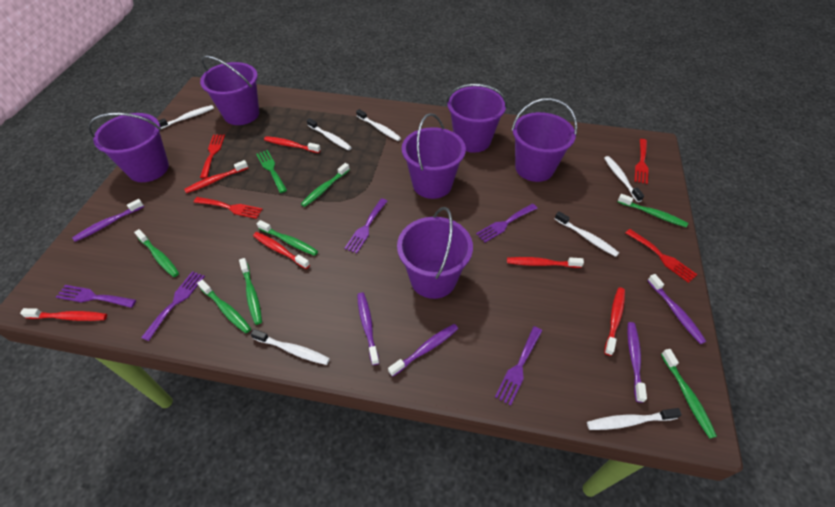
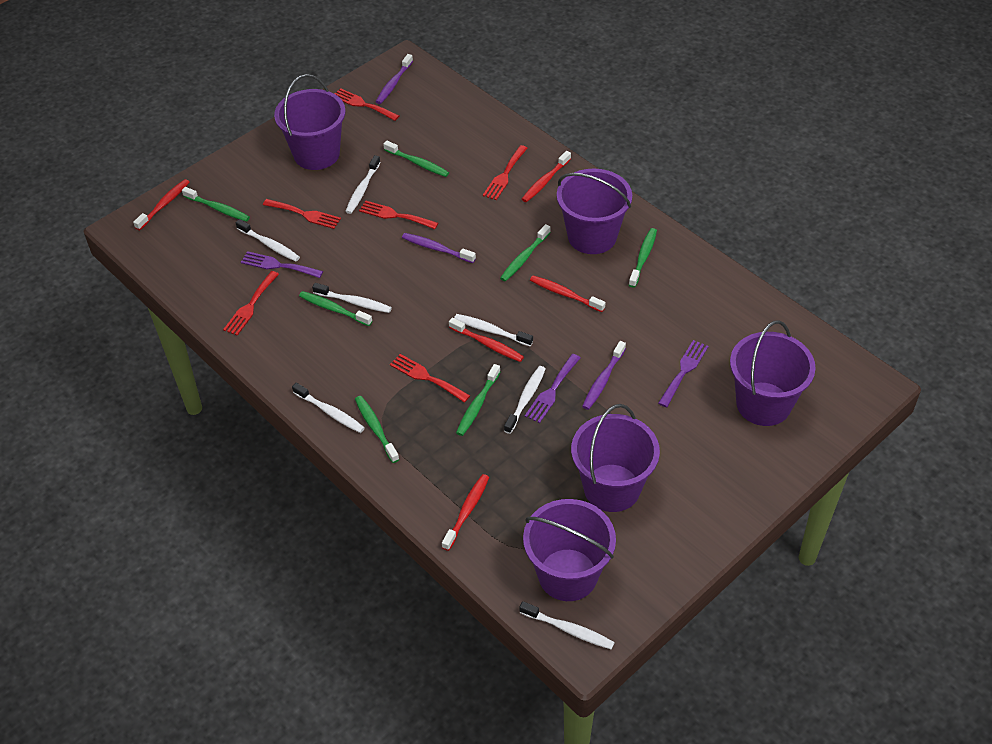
green fork: [256,150,287,193] = 1 -> none = 0
purple bucket: [88,113,169,182] [200,55,259,125] [397,207,473,299] [402,113,466,199] [446,84,507,153] [512,98,577,182] = 6 -> [274,74,346,170] [523,499,616,601] [557,169,632,254] [571,404,660,512] [730,320,816,426] = 5
purple fork: [56,285,136,308] [141,271,205,341] [344,198,387,253] [476,204,538,242] [495,326,542,406] = 5 -> [241,251,323,278] [525,354,581,423] [658,340,708,408] = 3
purple toothbrush: [72,199,144,242] [357,293,379,365] [388,324,458,377] [627,322,647,403] [647,274,706,344] = 5 -> [376,54,413,104] [402,233,476,263] [582,341,626,410] = 3
red fork: [194,197,263,219] [200,134,225,178] [625,229,698,283] [634,139,648,184] = 4 -> [223,271,279,336] [263,199,341,229] [335,88,399,121] [359,201,438,229] [390,354,470,403] [483,145,528,200] = 6
red toothbrush: [20,308,107,321] [184,160,248,193] [253,232,310,269] [264,136,321,153] [507,257,584,268] [604,287,625,356] = 6 -> [133,179,190,230] [442,474,489,551] [449,317,524,362] [522,151,571,202] [530,275,606,312] = 5

